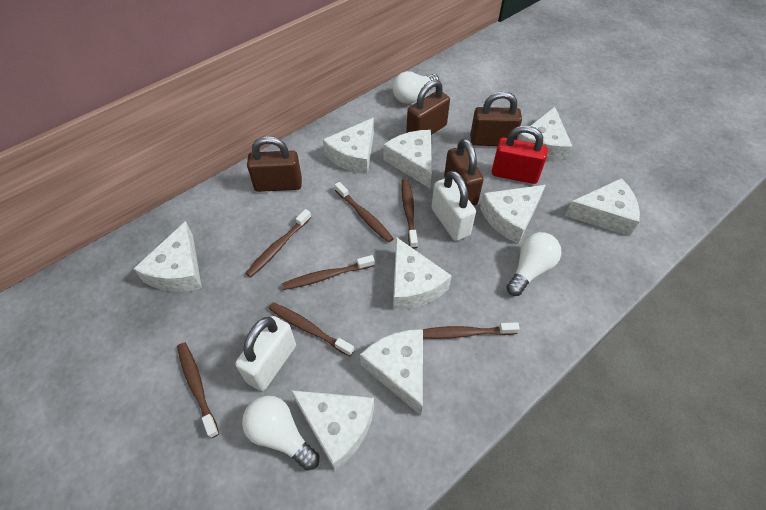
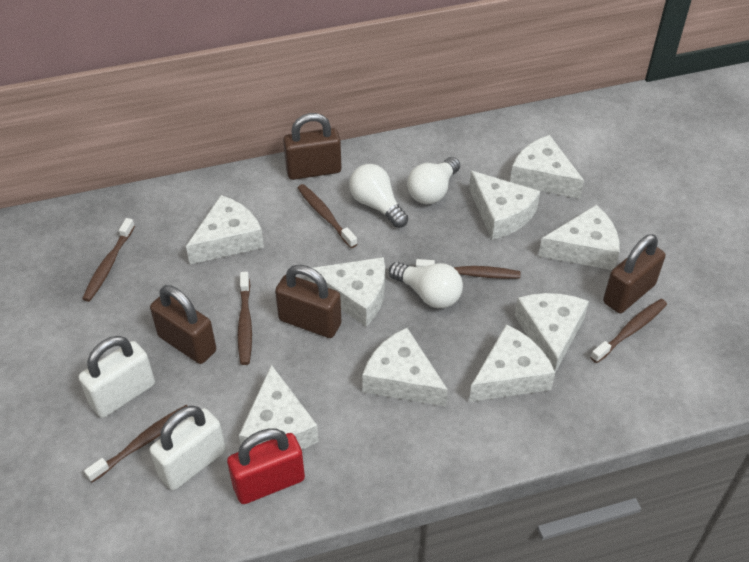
brown toothbrush: [177,342,219,438] [246,209,312,277] [268,302,354,357] [282,255,375,290] [335,182,394,243] [402,179,418,249] [423,322,520,339] = 7 -> [82,218,135,302] [84,405,188,482] [238,272,252,365] [298,184,357,248] [416,259,521,279] [590,299,667,363] = 6

